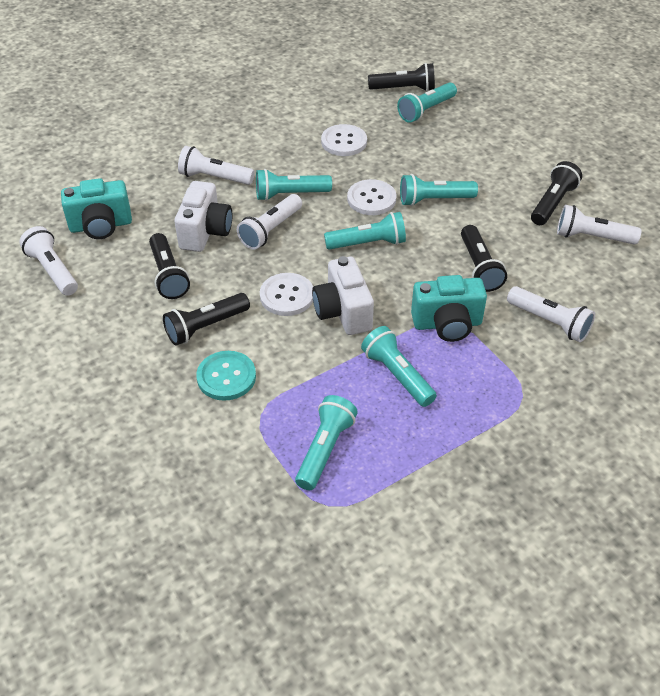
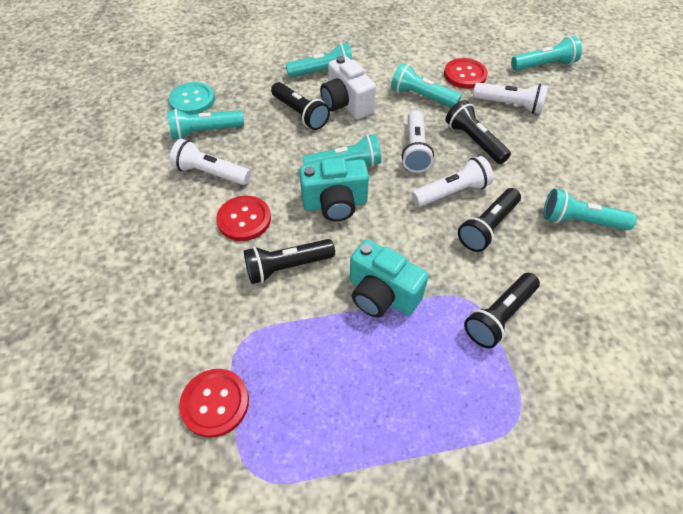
red button: none = 0 -> [179,369,249,438] [216,196,271,241] [444,58,488,89] = 3
white button: [260,273,313,316] [321,124,367,156] [347,179,396,215] = 3 -> none = 0
white camera: [174,181,232,252] [312,256,374,335] = 2 -> [320,56,376,119] = 1
white flashlight: [19,226,78,296] [178,146,255,185] [237,194,302,250] [507,286,595,342] [557,205,641,245] = 5 -> [170,139,251,185] [402,110,434,173] [412,156,494,207] [473,83,548,114] = 4

